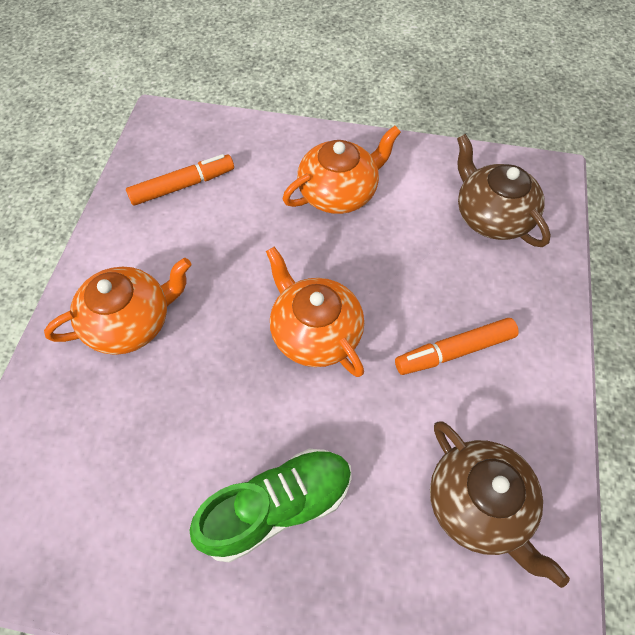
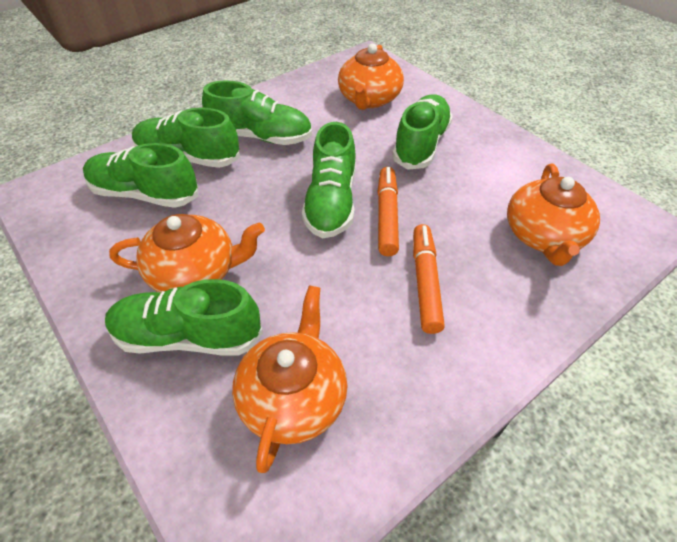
brown teapot: [430,421,570,588] [457,134,551,247] = 2 -> none = 0
green shoe: [189,449,352,563] = 1 -> [83,143,199,208] [105,279,263,356] [132,107,240,168] [202,80,312,145] [302,122,356,238] [392,94,453,170] = 6
orange teapot: [44,258,192,355] [266,247,364,377] [282,126,401,214] = 3 -> [109,214,265,293] [232,286,348,473] [338,44,404,110] [507,164,600,266] = 4

